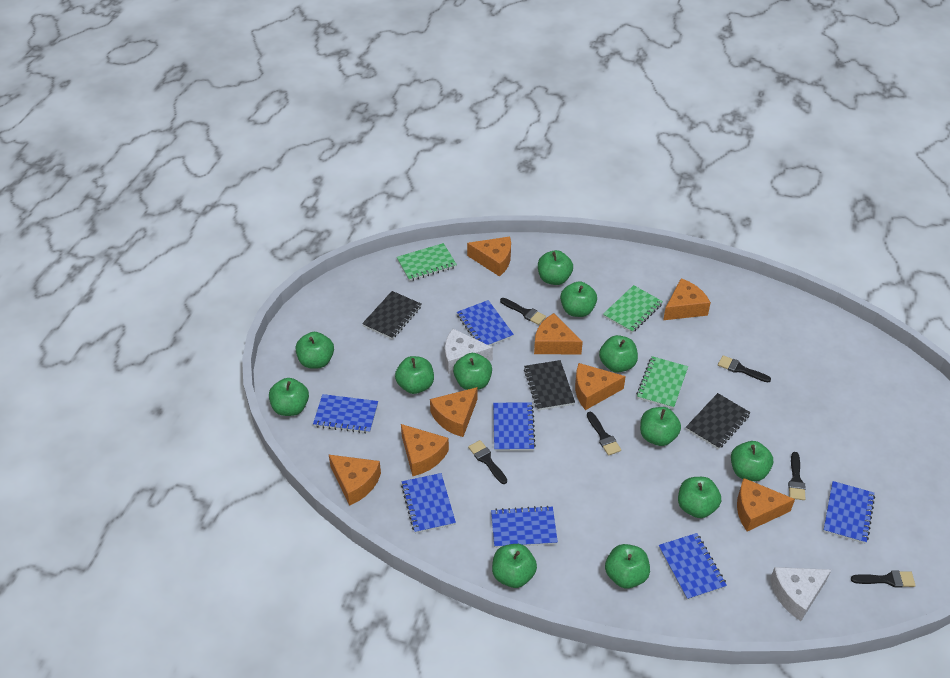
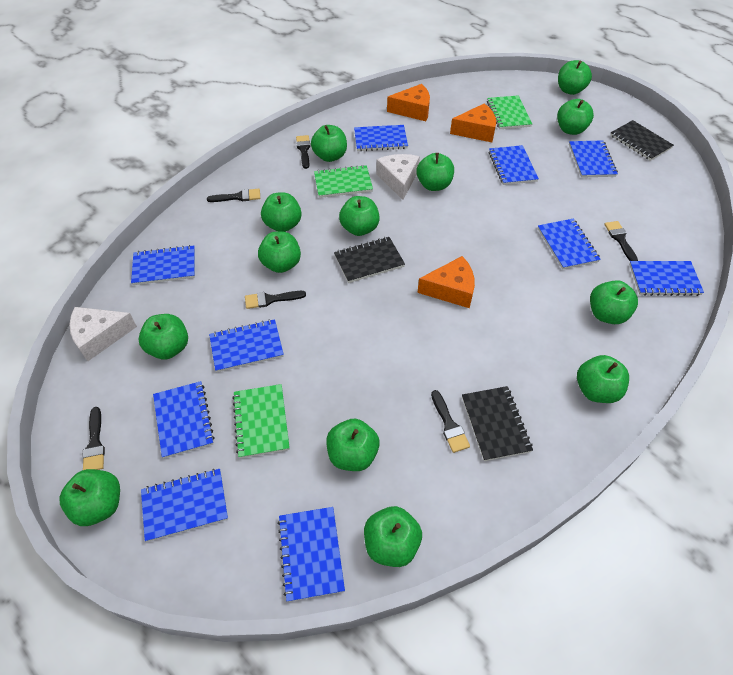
blue notebook: [313,394,378,434] [401,473,456,533] [457,300,514,346] [491,506,558,548] [493,402,536,451] [659,533,727,600] [823,481,875,544] = 7 -> [131,245,195,285] [141,469,228,542] [153,381,215,459] [209,319,284,372] [277,507,345,602] [354,125,408,151] [489,145,539,185] [537,219,601,270] [569,140,618,178] [629,261,704,296] = 10
green apple: [269,378,309,416] [296,332,334,369] [395,356,434,394] [453,353,492,390] [492,544,537,588] [538,250,573,285] [560,281,597,317] [599,335,638,373] [605,544,650,589] [640,407,681,446] [678,477,721,518] [731,441,773,481] = 12 -> [60,469,120,526] [139,314,188,359] [258,231,301,273] [261,192,302,232] [311,125,347,162] [326,419,380,471] [339,196,380,236] [364,506,422,567] [416,153,454,191] [557,99,594,135] [558,60,592,95] [577,355,629,403] [590,280,638,324] = 13
orange cheese: [329,455,381,506] [401,424,449,476] [430,387,477,437] [467,237,511,277] [534,313,583,354] [575,363,626,410] [663,278,711,320] [737,478,795,531] = 8 -> [387,84,430,121] [417,256,475,308] [450,103,496,142] = 3

